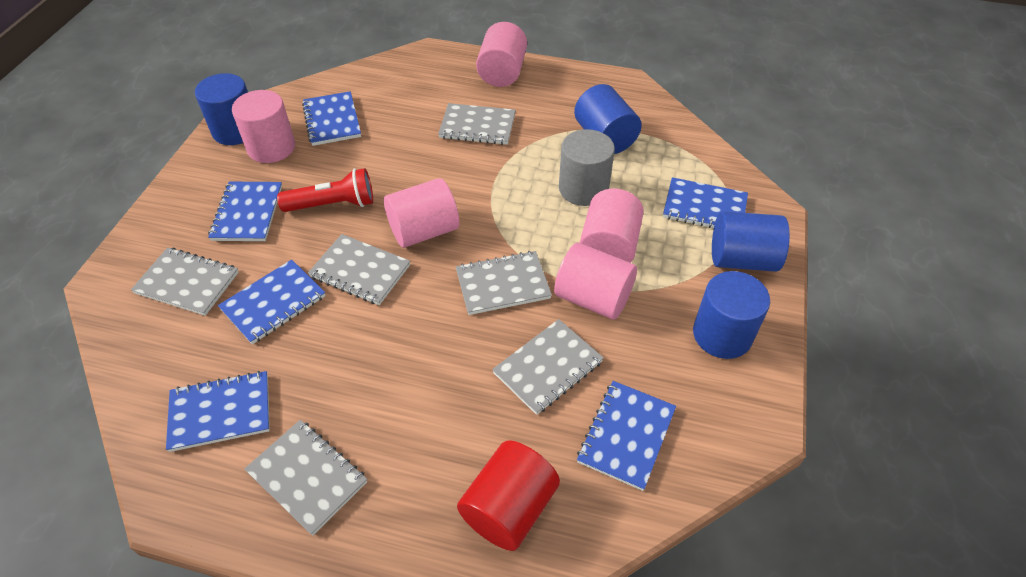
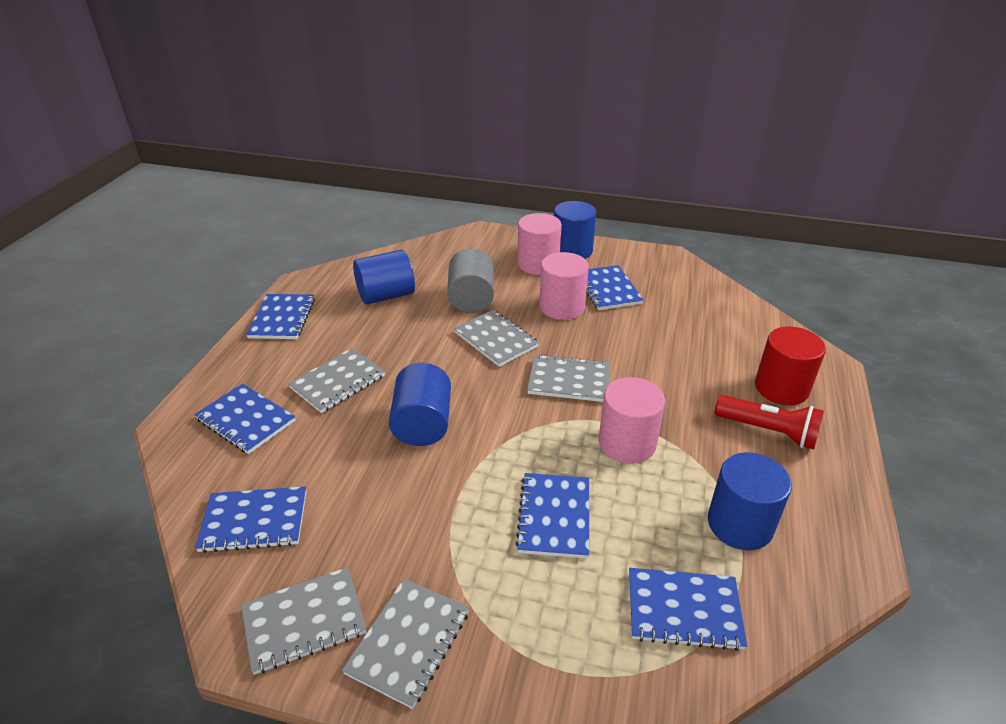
grey notebook: [131,247,239,316] [244,420,367,536] [308,234,410,305] [438,103,516,145] [456,251,552,315] [492,319,604,415] = 6 -> [241,567,367,675] [288,348,385,413] [342,578,469,709] [454,310,539,367] [527,354,610,402] = 5
pink cylinder: [232,90,295,163] [384,178,459,248] [476,22,527,87] [554,243,637,320] [580,189,644,263] = 5 -> [518,213,562,275] [539,252,589,320] [599,377,665,464] = 3

